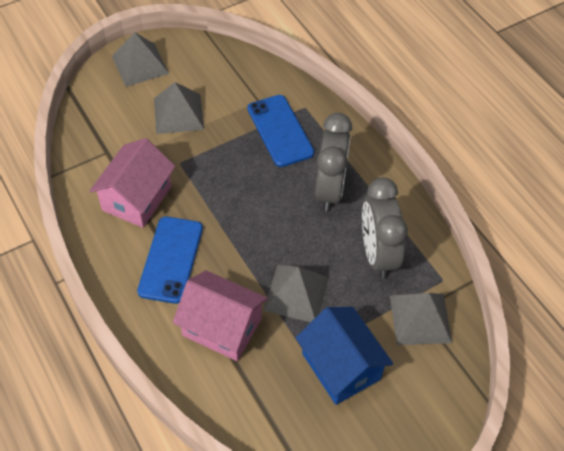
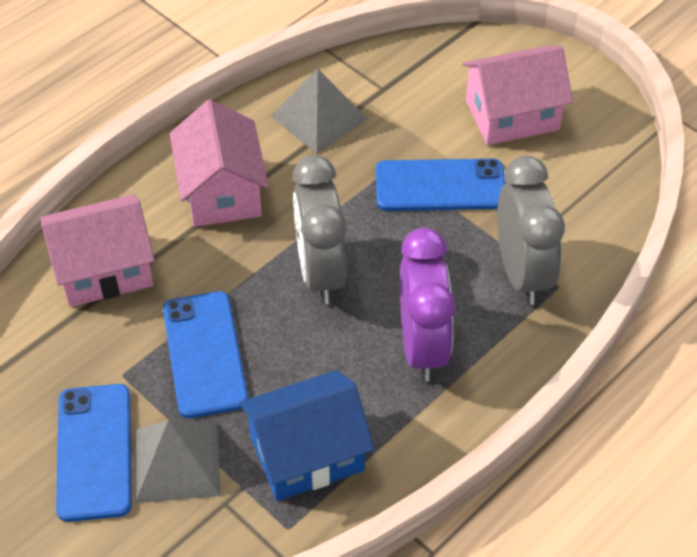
blue phone: [137,217,203,304] [247,95,314,167] = 2 -> [56,384,132,522] [163,291,248,418] [375,159,505,211] = 3
grey pyramid: [112,32,169,87] [154,82,204,134] [263,265,329,322] [390,293,452,345] = 4 -> [135,420,221,503] [271,69,368,154] = 2
pink house: [89,138,176,228] [173,270,268,361] = 2 -> [41,194,155,307] [170,100,269,227] [462,46,573,145] = 3
purple clock: none = 0 -> [400,228,455,382] = 1

